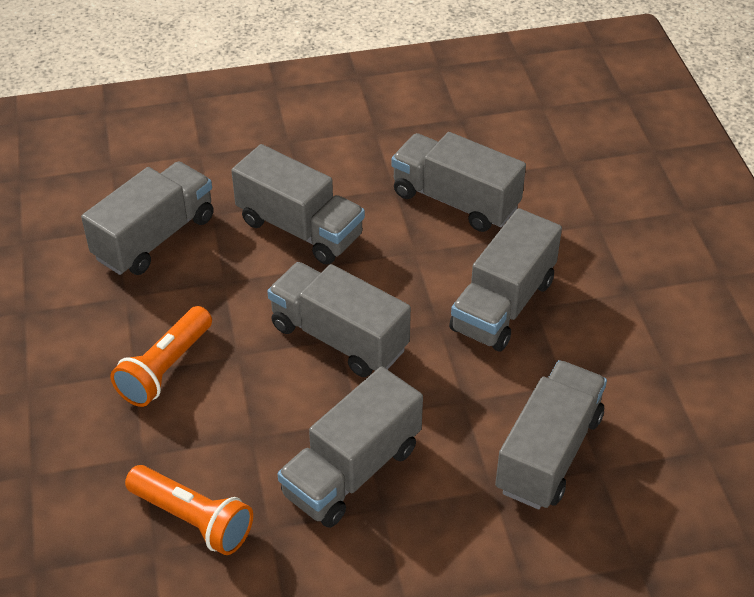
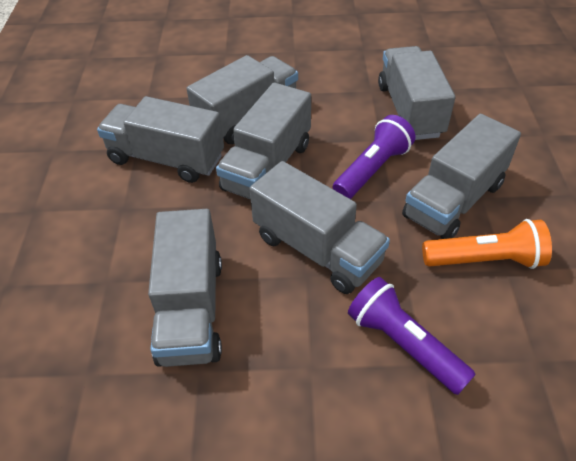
orange flashlight: [111,306,212,407] [125,465,253,555] = 2 -> [422,219,552,269] = 1
purple flashlight: none = 0 -> [333,115,415,199] [348,277,476,395] = 2

